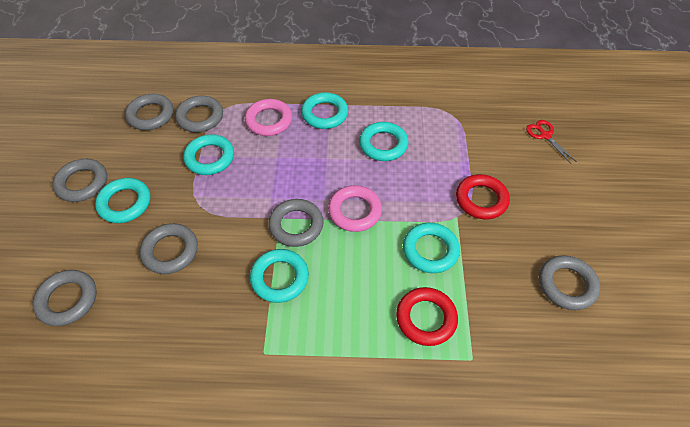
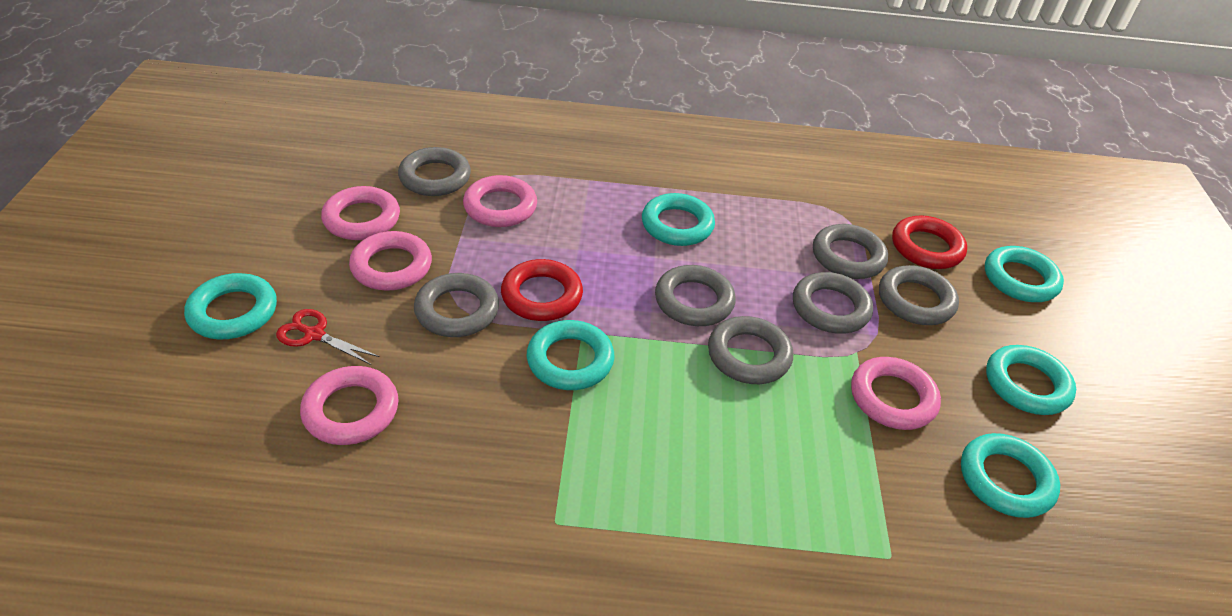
pink ring: [245,99,292,136] [328,185,382,232] = 2 -> [300,366,399,445] [321,186,400,240] [349,231,432,291] [463,175,537,227] [851,357,941,430] = 5

